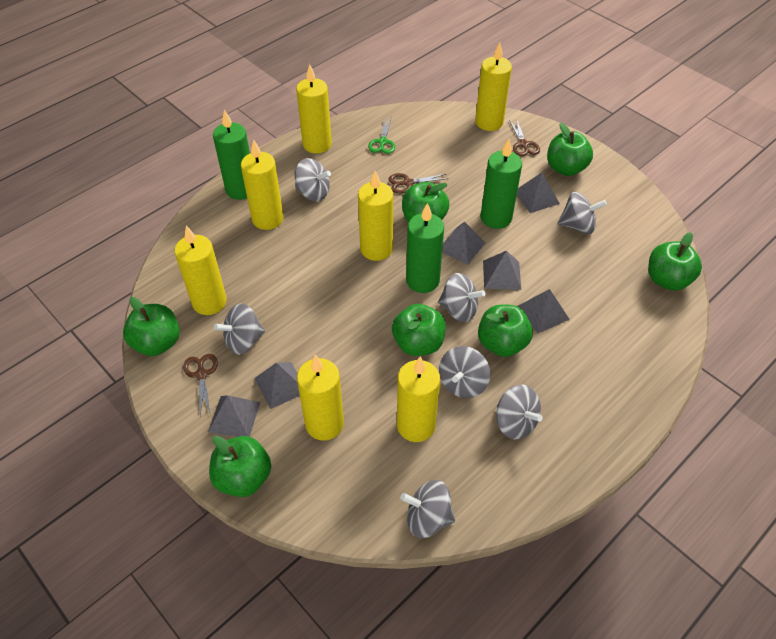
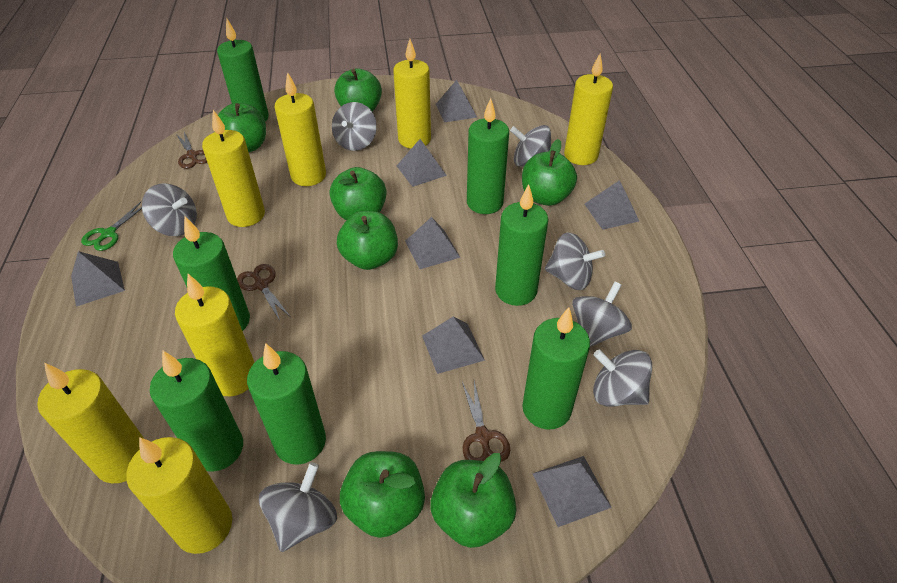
green candle: [213,109,250,200] [406,203,444,293] [481,139,522,229] = 3 -> [150,350,243,472] [173,216,250,331] [217,19,269,121] [247,343,326,465] [467,98,509,214] [495,184,548,306] [522,307,590,430] = 7
grey pyramid: [208,395,260,437] [254,362,300,409] [442,222,485,265] [483,251,521,290] [517,172,560,213] [517,289,570,333] = 6 -> [71,251,125,307] [397,139,447,187] [405,217,461,269] [422,316,485,374] [436,80,477,122] [532,456,612,527] [585,180,639,230] = 7

